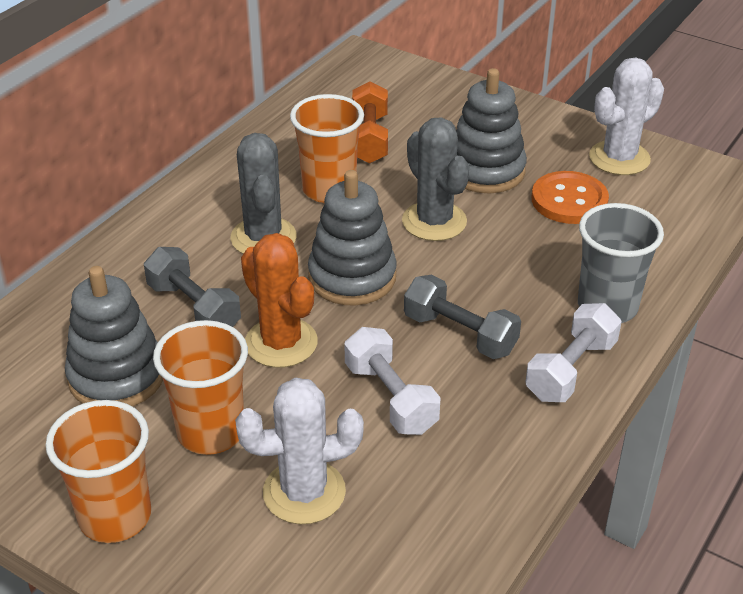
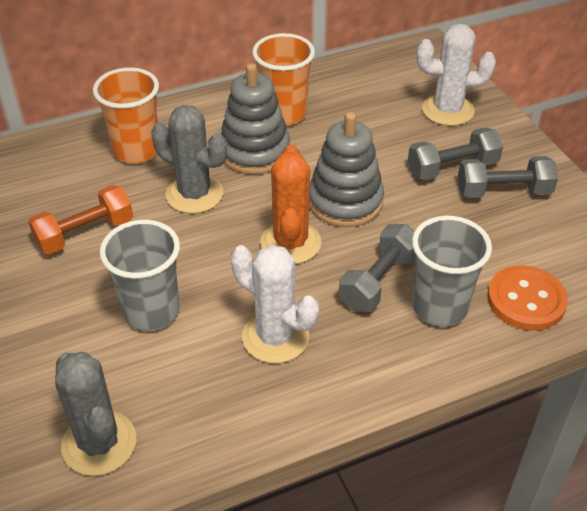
grey cup: [578,203,664,323] = 1 -> [100,220,180,331] [412,216,492,327] = 2
grey dumbbell: [144,247,241,327] [404,275,521,359] = 2 -> [339,224,415,312] [408,127,503,180] [458,156,558,198] = 3
grey stacking toy: [65,266,163,407] [308,170,397,306] [456,68,527,193] = 3 -> [221,63,290,174] [309,112,384,227] = 2
orange cup: [45,400,151,543] [153,320,248,455] [290,94,364,203] = 3 -> [93,67,159,164] [252,33,315,126] = 2
white dumbbell: [344,327,441,435] [525,303,622,402] = 2 -> none = 0

